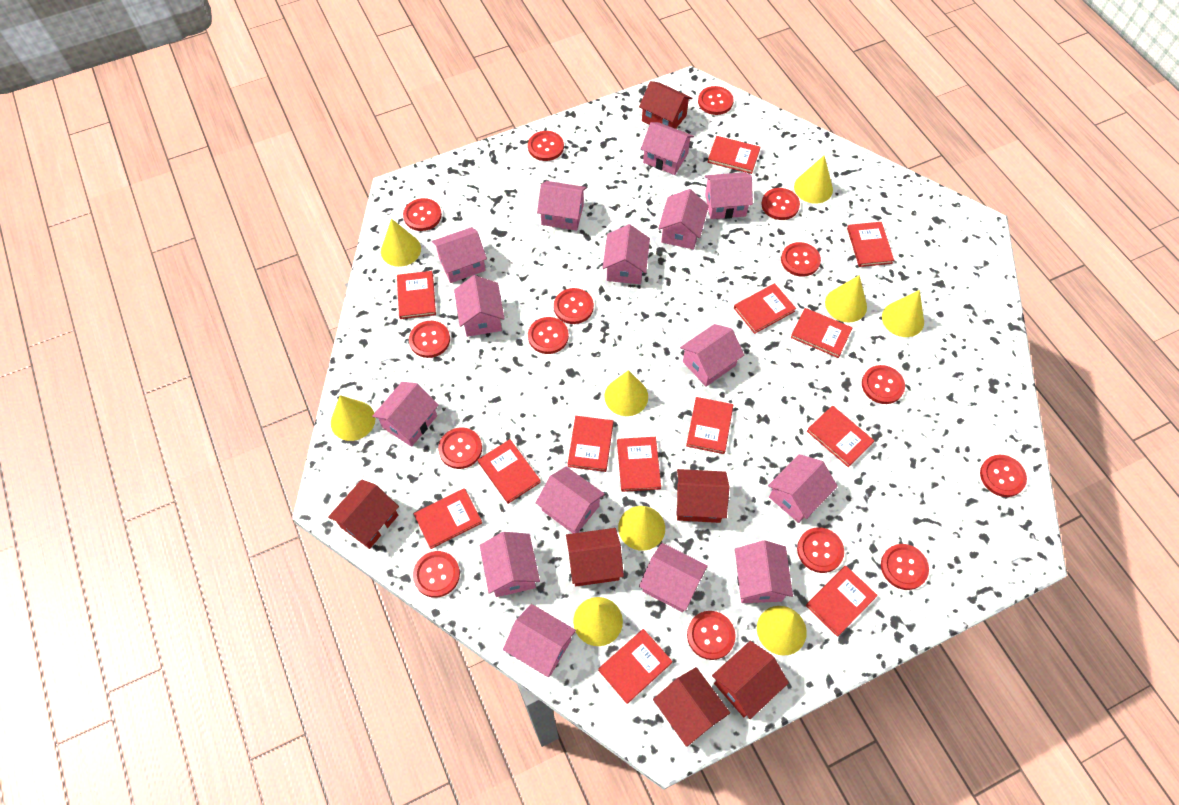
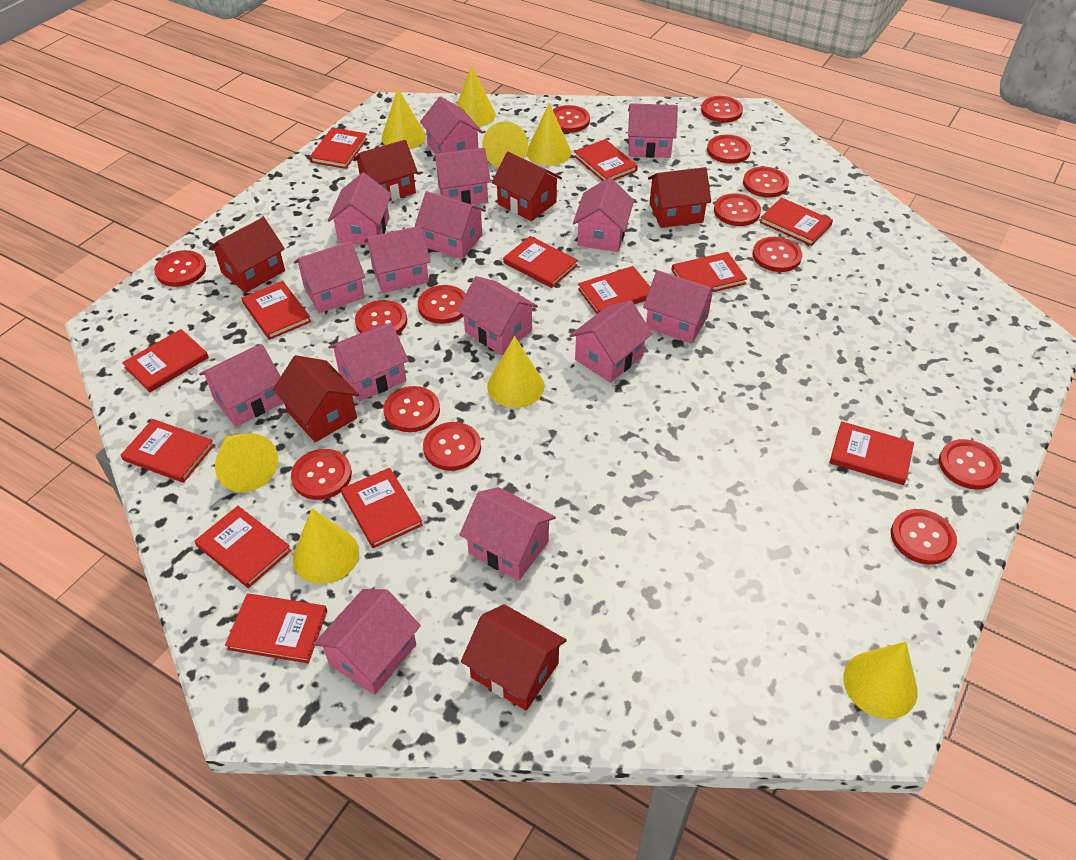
red button: [403,198,442,231] [409,321,450,358] [413,551,460,598] [438,427,482,469] [528,131,564,161] [528,317,569,354] [554,288,594,324] [687,611,736,660] [698,86,734,115] [761,188,800,220] [781,242,821,277] [797,527,844,573] [862,365,905,404] [881,544,929,590] [980,455,1027,497] = 15 -> [154,250,206,287] [291,449,352,500] [355,300,407,335] [383,386,440,432] [418,285,466,324] [423,422,481,471] [553,105,590,133] [701,96,743,123] [707,135,751,164] [714,193,761,226] [743,167,789,198] [753,237,802,272] [891,509,957,565] [939,439,1002,490] = 14
yellow cone: [331,395,375,441] [381,219,421,267] [573,597,623,646] [604,370,648,416] [618,506,665,551] [757,606,807,656] [794,155,833,204] [825,275,867,322] [882,290,924,337] = 9 -> [215,433,278,492] [293,508,359,584] [382,88,426,149] [457,66,496,127] [482,122,528,168] [487,336,544,408] [527,103,571,166] [843,642,918,719] = 8

